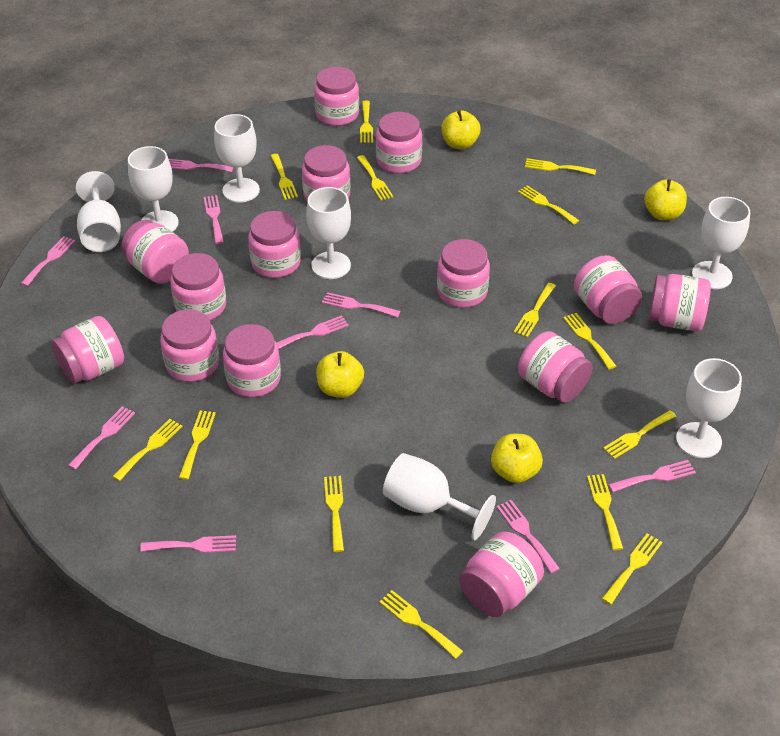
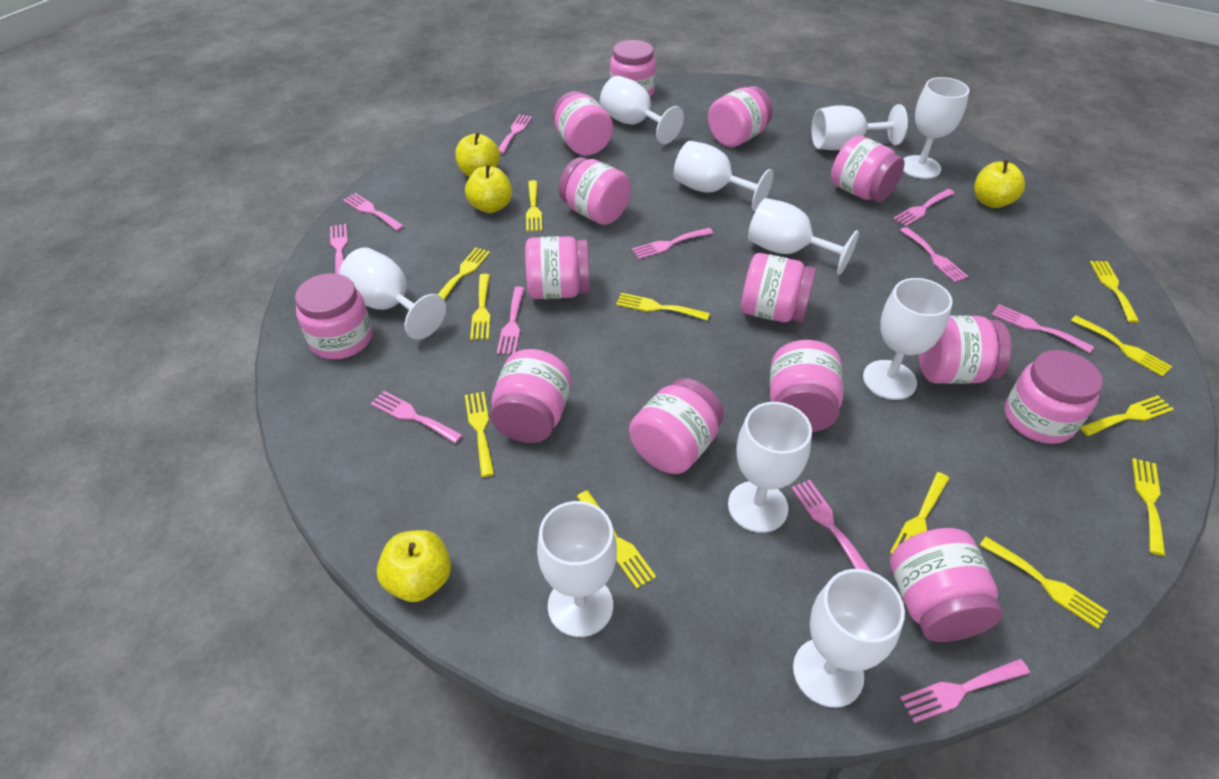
pink fork: [21,236,75,286] [68,406,135,470] [140,535,236,553] [169,159,234,172] [204,195,224,244] [276,315,349,349] [322,292,401,317] [497,500,560,573] [608,460,696,492] = 9 -> [330,224,348,274] [343,193,404,231] [371,391,463,443] [497,287,525,355] [499,114,532,154] [632,228,713,259] [792,480,871,571] [893,189,955,226] [900,227,968,282] [900,659,1030,723] [992,304,1094,353] = 11
white goblet: [76,171,121,252] [128,146,179,232] [214,114,260,203] [306,187,351,279] [383,453,496,540] [676,358,742,458] [692,197,750,289] = 7 -> [339,247,446,340] [537,501,617,637] [600,76,684,144] [674,141,773,211] [728,402,812,533] [748,198,859,275] [793,569,905,708] [811,104,908,150] [863,278,953,400] [903,77,969,179] = 10
yellow fork: [112,419,182,481] [179,410,216,480] [271,154,298,200] [324,476,344,552] [357,155,393,200] [360,100,373,143] [379,590,463,659] [514,283,556,337] [518,185,579,224] [525,158,596,175] [563,313,616,369] [587,474,623,550] [602,533,662,605] [603,410,676,459] = 14 -> [438,247,490,299] [465,392,494,477] [470,274,490,340] [526,180,542,232] [577,491,656,589] [616,293,710,321] [890,472,950,554] [980,537,1108,629] [1071,315,1172,377] [1080,395,1174,436] [1090,261,1139,323] [1132,458,1165,556] = 12

